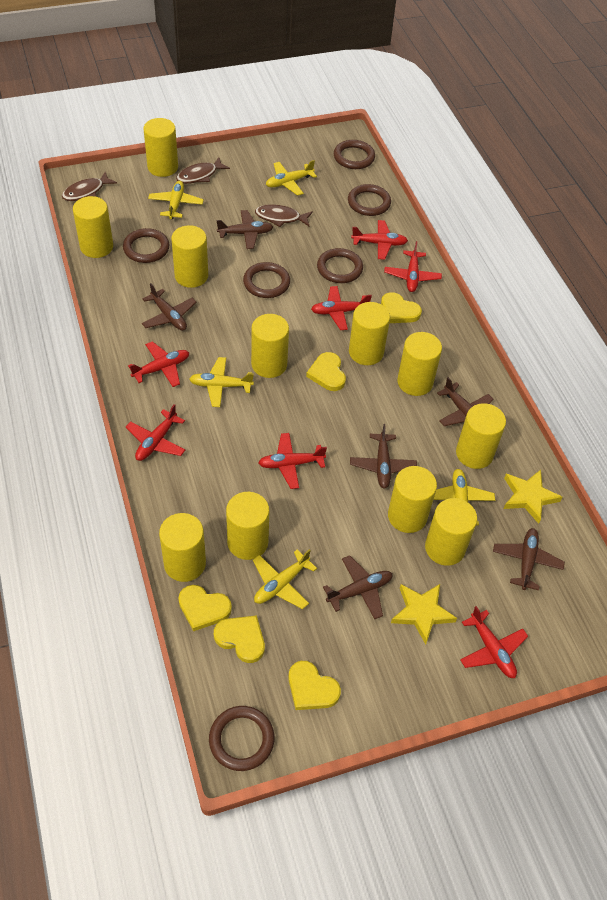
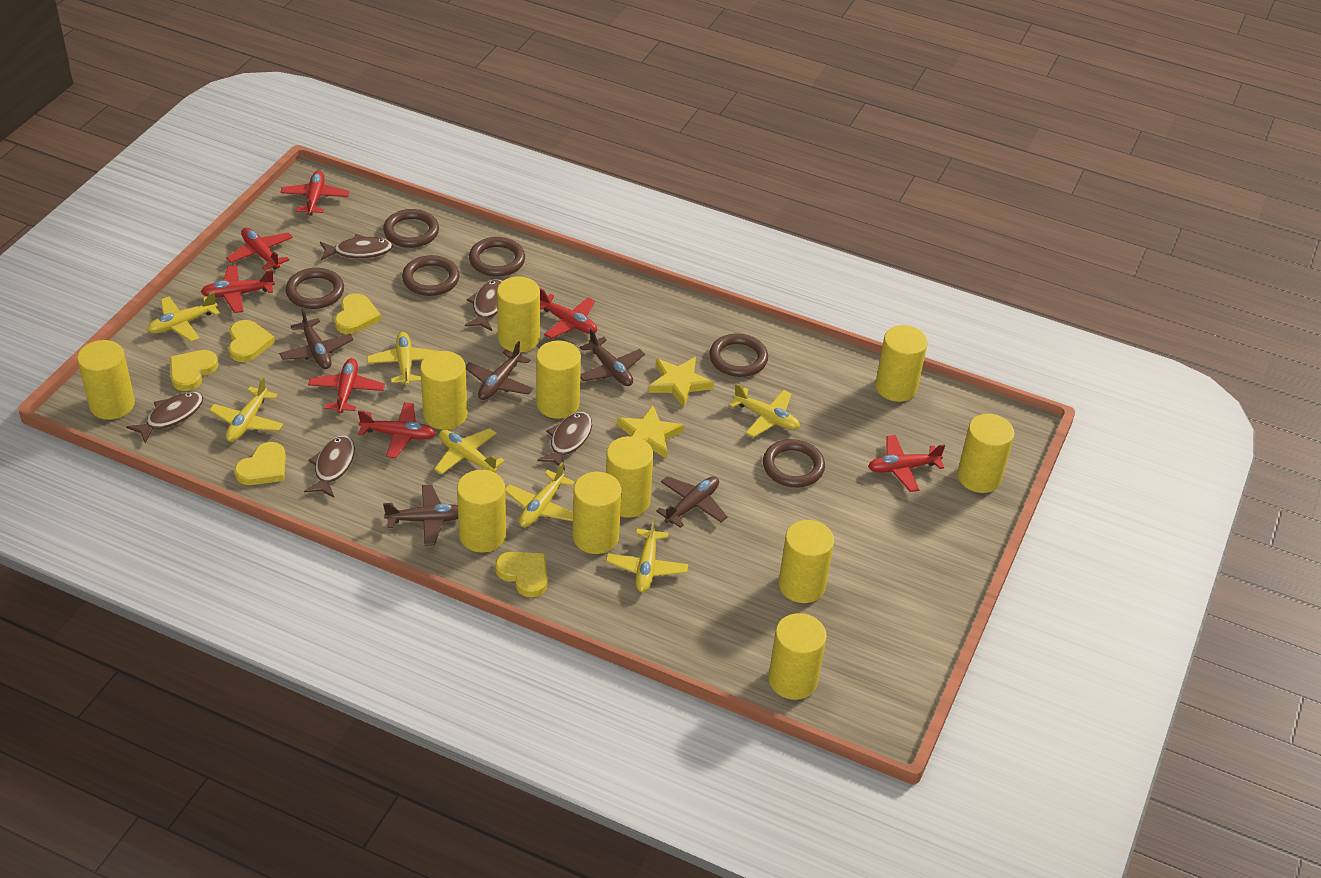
brown fish: [62,172,117,201] [176,157,230,184] [255,204,313,227] = 3 -> [126,392,203,443] [304,435,355,498] [320,234,393,260] [465,279,502,331] [537,412,592,470] = 5
brown plane: [142,283,197,331] [217,210,273,249] [323,555,393,619] [350,424,417,489] [437,377,493,426] [493,528,565,590] = 6 -> [279,309,353,369] [383,484,458,546] [466,341,533,400] [580,329,645,386] [656,476,727,528] = 5
yellow plane: [148,181,204,219] [189,357,254,407] [253,549,317,609] [266,160,317,196] [433,469,495,525] = 5 -> [147,292,220,342] [209,377,283,442] [367,332,438,385] [434,428,505,475] [505,462,575,527] [606,517,688,592] [729,383,800,437] = 7

